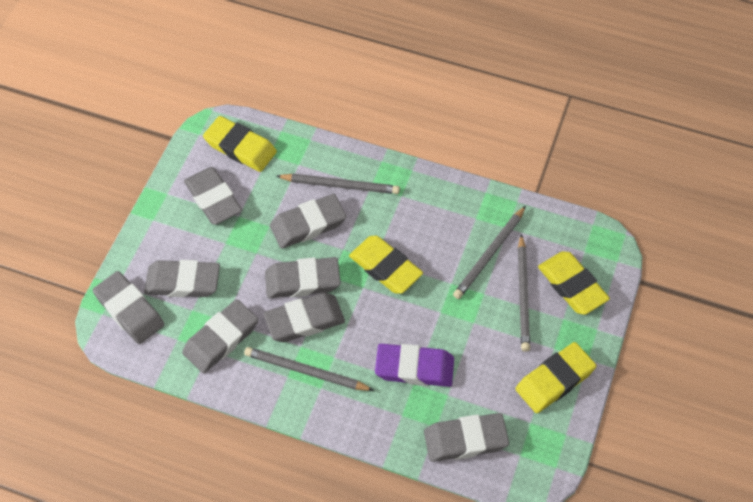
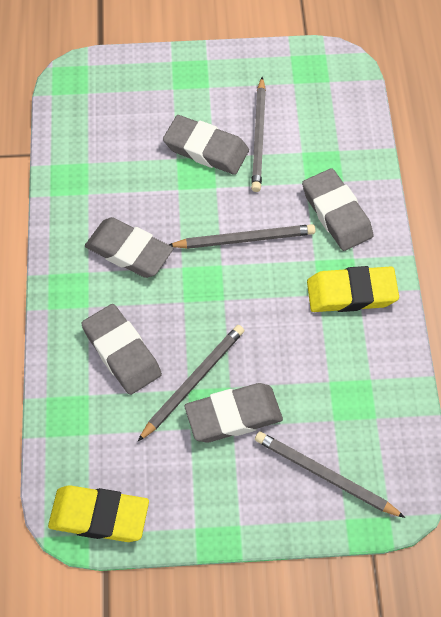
grey eraser: [93,271,165,344] [144,260,220,297] [182,299,258,373] [184,167,242,225] [264,293,345,342] [265,257,341,298] [270,194,346,249] [424,413,509,462] = 8 -> [81,304,162,395] [85,217,173,278] [163,115,249,175] [184,383,283,443] [302,168,373,251] = 5
purple eraser: [375,344,454,387] = 1 -> none = 0
yellow eraser: [203,116,277,172] [349,236,423,294] [515,342,596,413] [538,251,610,315] = 4 -> [48,485,149,542] [307,266,399,312] = 2

